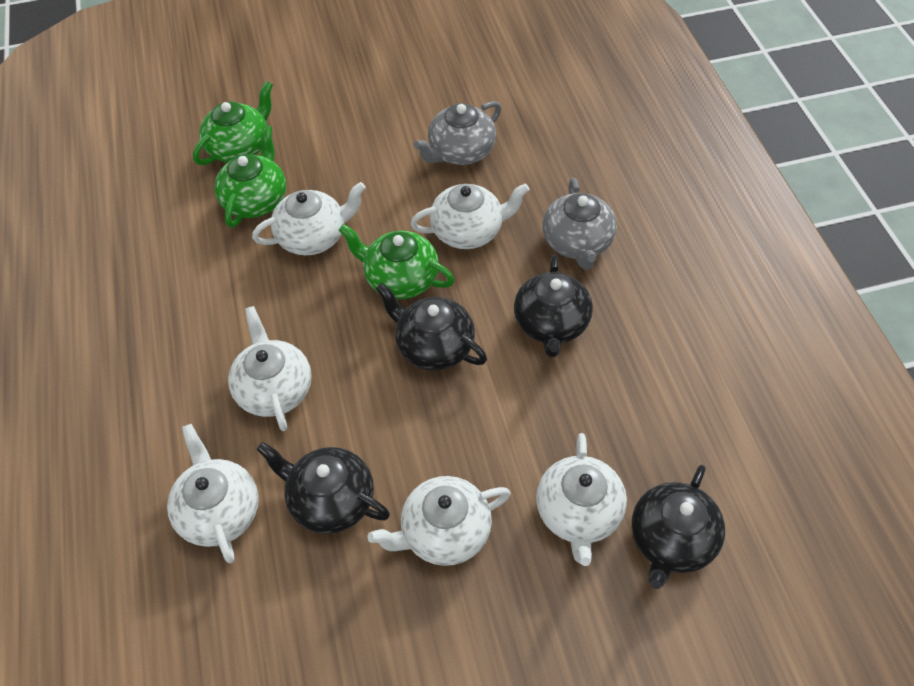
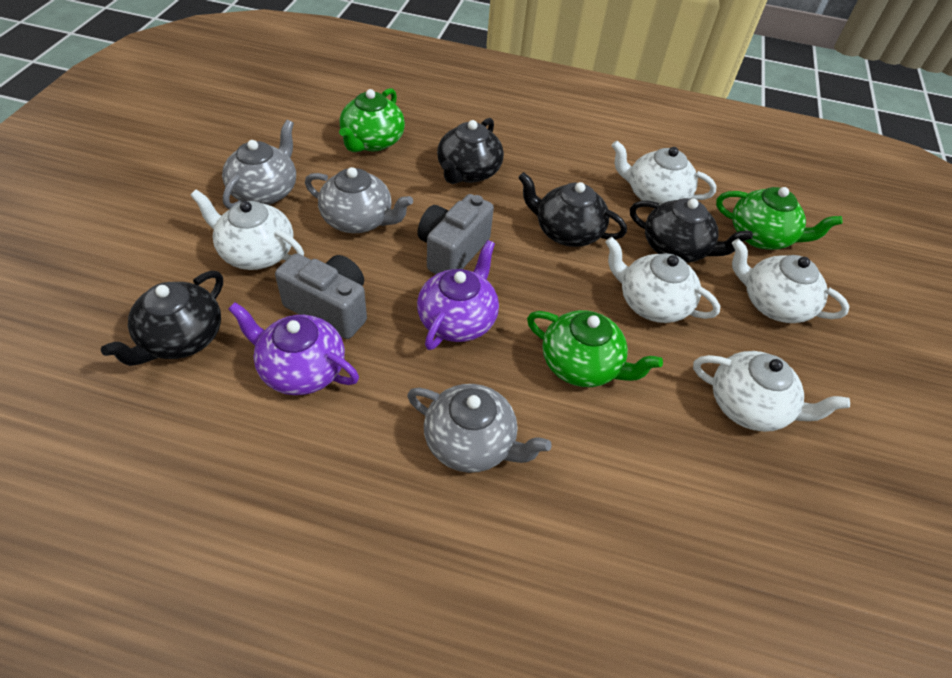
grey camera: none = 0 -> [275,253,367,339] [417,194,494,274] = 2
grey teapot: [413,101,501,165] [543,178,617,270] = 2 -> [222,120,296,209] [305,167,413,233] [407,384,552,473] = 3
purple teapot: none = 0 -> [228,302,359,395] [417,240,499,350] = 2
white teapot: [167,424,259,563] [228,306,312,431] [252,182,366,256] [368,476,511,566] [410,183,530,249] [536,433,627,566] = 6 -> [190,189,304,270] [605,237,720,323] [611,140,717,205] [693,351,850,432] [732,238,850,323] = 5

